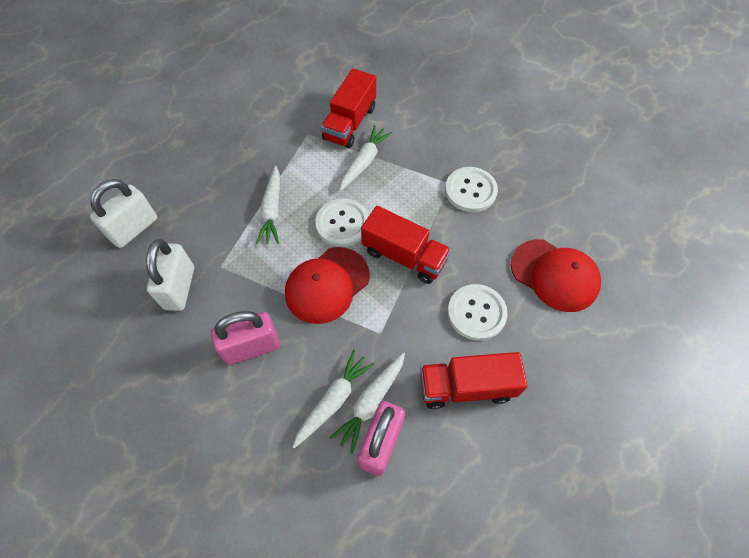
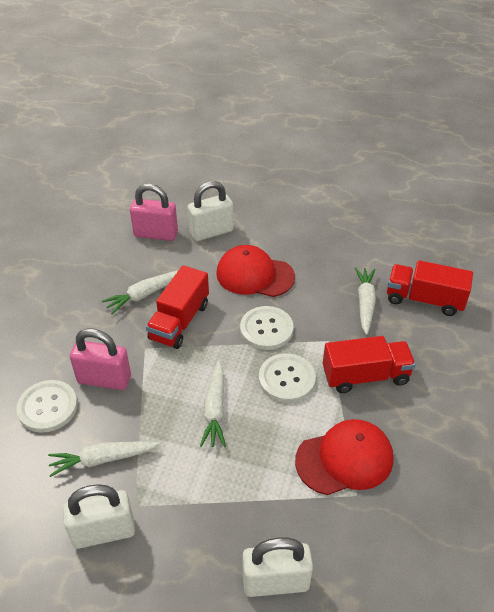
white padlock: [90,179,157,248] [146,239,194,311] = 2 -> [63,484,135,549] [188,181,234,241] [242,538,313,597] = 3

